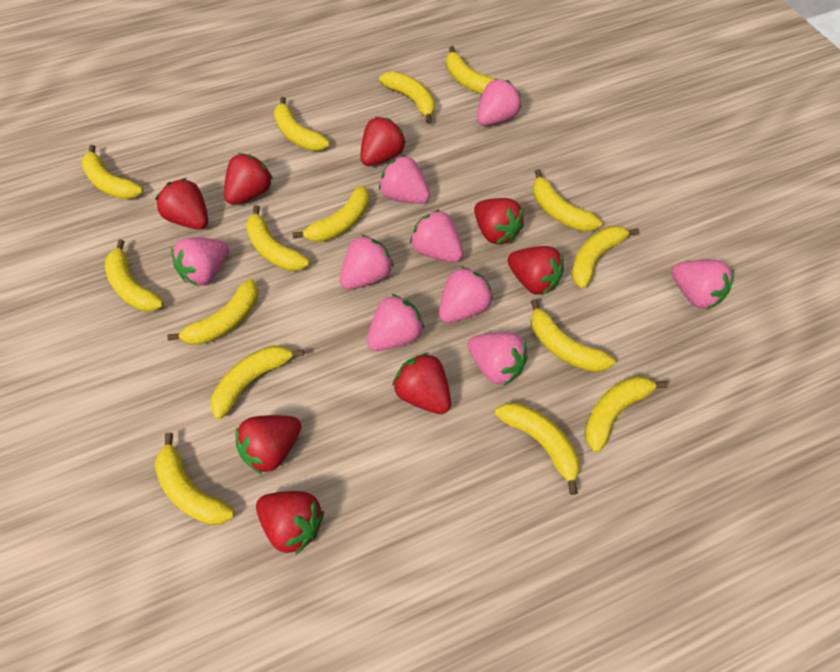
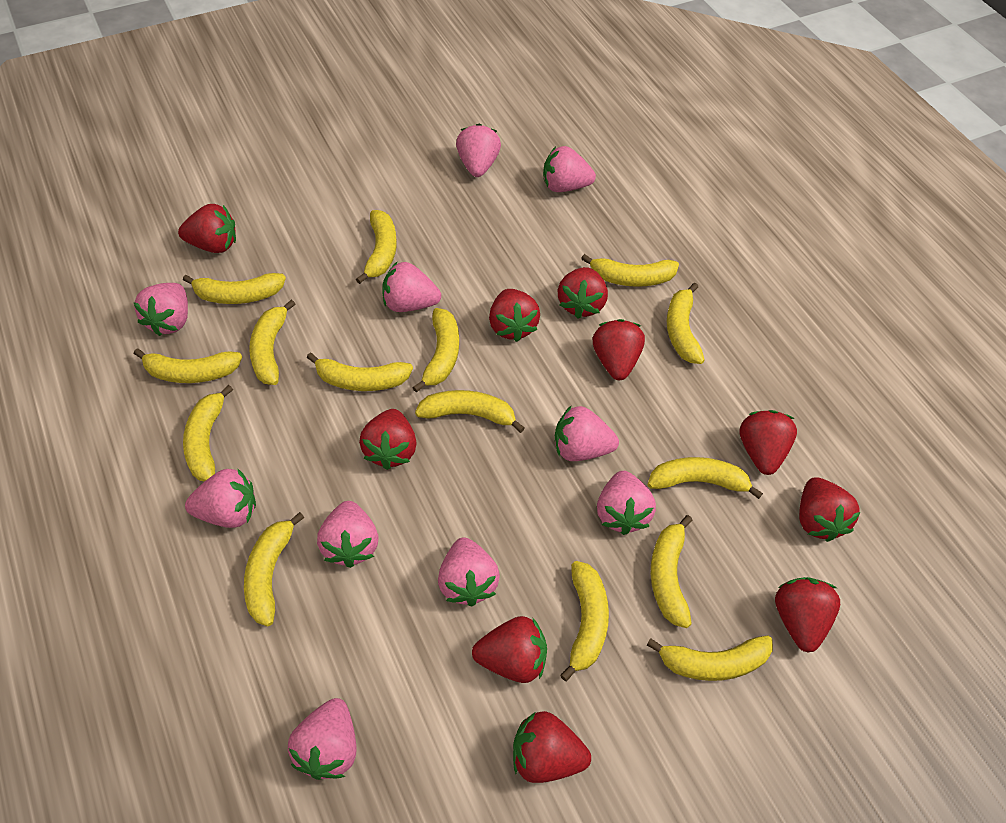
pink strawberry: [171,238,229,286] [340,235,394,289] [367,294,424,351] [379,155,430,204] [410,209,463,262] [439,266,493,323] [468,332,528,386] [477,79,521,125] [671,260,734,309] = 9 -> [133,283,188,336] [185,469,256,528] [288,698,357,780] [317,501,378,568] [383,261,441,312] [438,537,500,606] [456,124,501,177] [543,146,596,192] [555,406,619,461] [597,471,656,535] = 10
red strawberry: [155,178,208,229] [224,153,273,205] [235,415,301,475] [256,491,324,555] [360,117,406,166] [392,352,451,414] [474,198,524,245] [508,246,564,295] = 8 -> [178,204,236,253] [359,409,417,470] [472,616,547,683] [489,289,540,342] [513,711,591,783] [558,267,608,319] [593,319,645,380] [740,410,797,475] [775,577,840,653] [799,477,861,542] = 10

